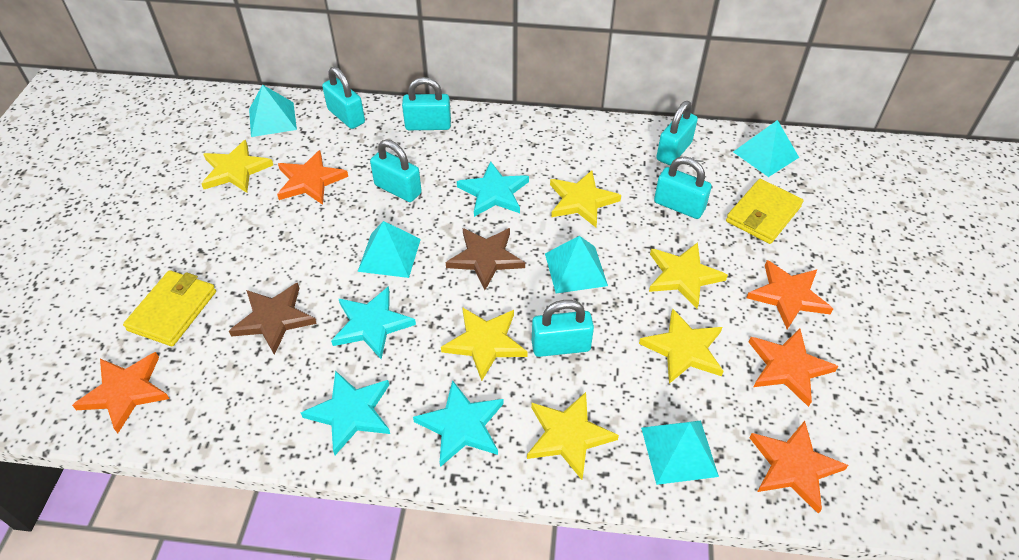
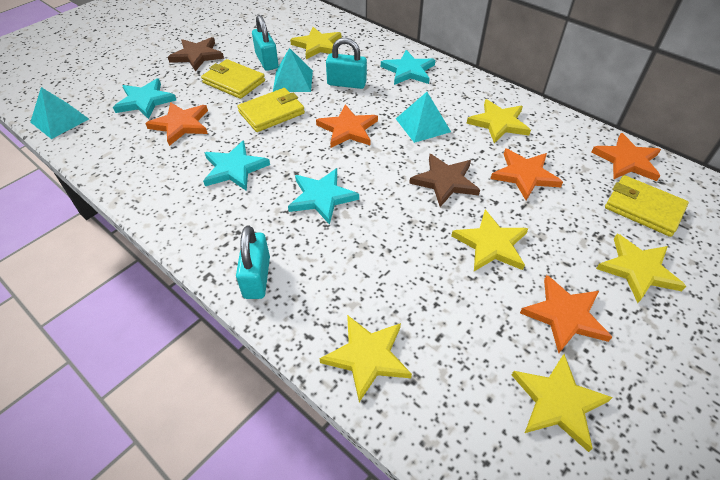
turquoise padlock: [322,66,365,129] [370,140,422,202] [402,77,451,130] [532,300,594,357] [654,157,712,219] [656,101,698,165] = 6 -> [236,226,270,299] [252,15,279,71] [326,38,367,89] = 3
turquoise pyramid: [249,85,297,137] [357,221,421,278] [545,236,608,293] [641,420,719,485] [733,120,799,177] = 5 -> [30,87,89,139] [273,48,313,92] [396,92,451,143] = 3
yellow wallet: [123,270,216,346] [726,179,803,244] = 2 -> [201,59,265,99] [237,88,305,132] [605,175,689,237] = 3

